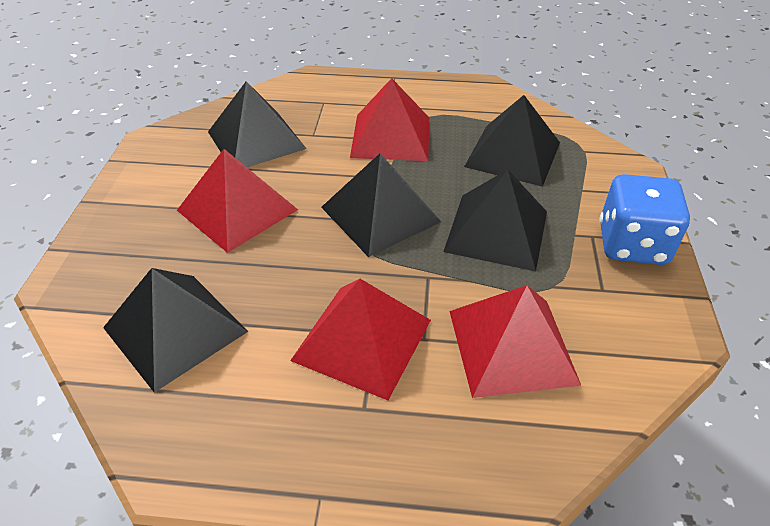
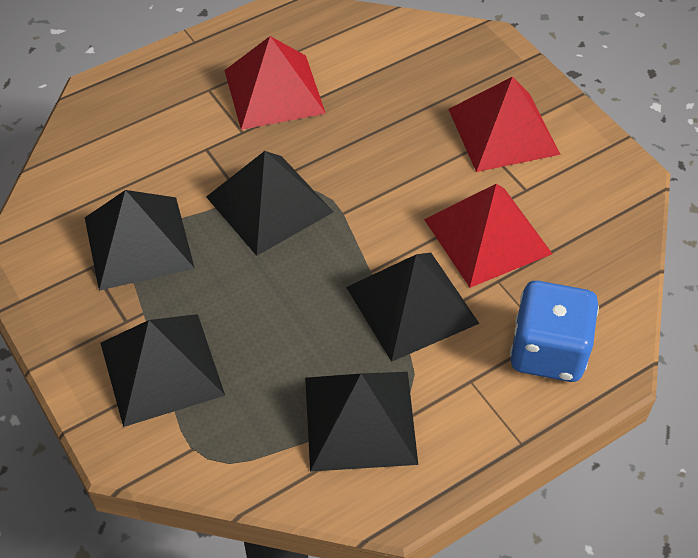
red pyramid: [177,149,298,253] [290,279,431,400] [350,78,429,161] [449,285,581,398] = 4 -> [224,36,326,130] [424,184,552,288] [448,76,561,172] = 3

